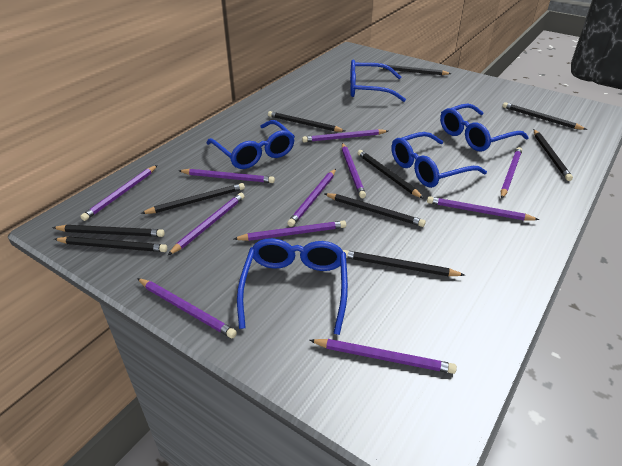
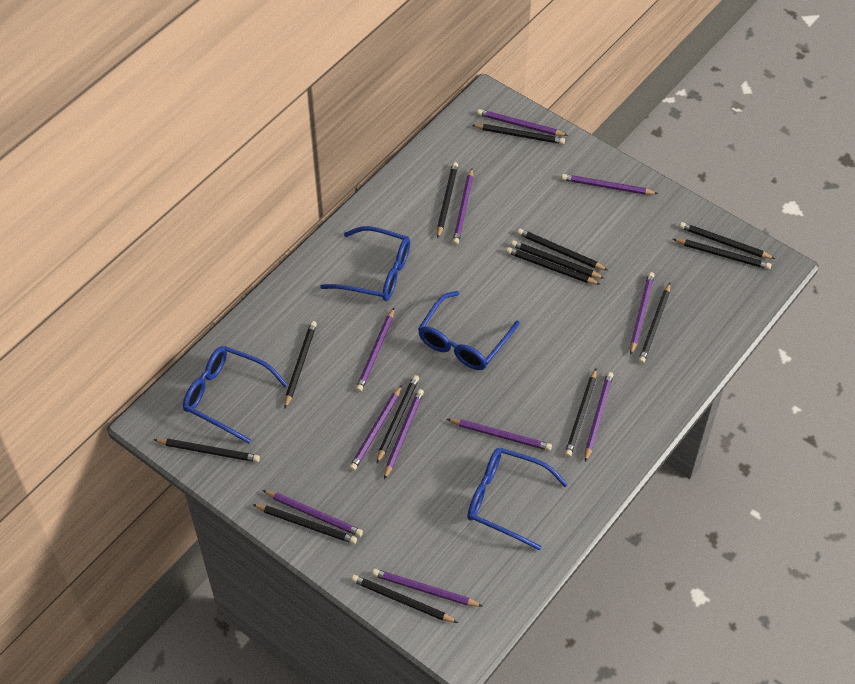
black pencil: [52,225,164,237] [54,237,167,252] [140,183,245,214] [268,111,345,132] [324,193,426,227] [343,250,465,276] [357,150,424,199] [379,64,451,75] [502,102,587,130] [534,130,573,181] = 10 -> [154,439,260,462] [252,504,357,544] [284,321,317,408] [351,575,458,623] [377,375,419,463] [437,162,458,238] [472,124,565,144] [506,247,601,285] [511,240,605,279] [517,229,608,270] [564,369,597,457] [638,283,670,364] [673,239,771,270] [679,222,775,259] = 14
blue glasses: [207,120,295,169] [237,238,348,335] [350,59,406,102] [391,132,487,188] [440,103,529,152] = 5 -> [183,346,287,444] [320,226,410,301] [418,291,520,370] [467,448,568,551] = 4

